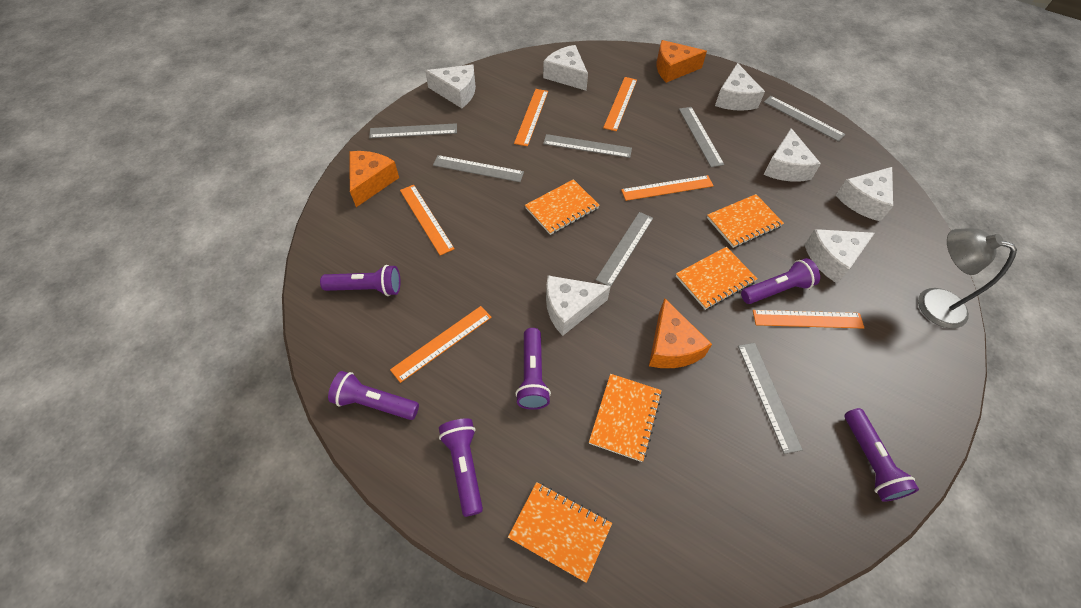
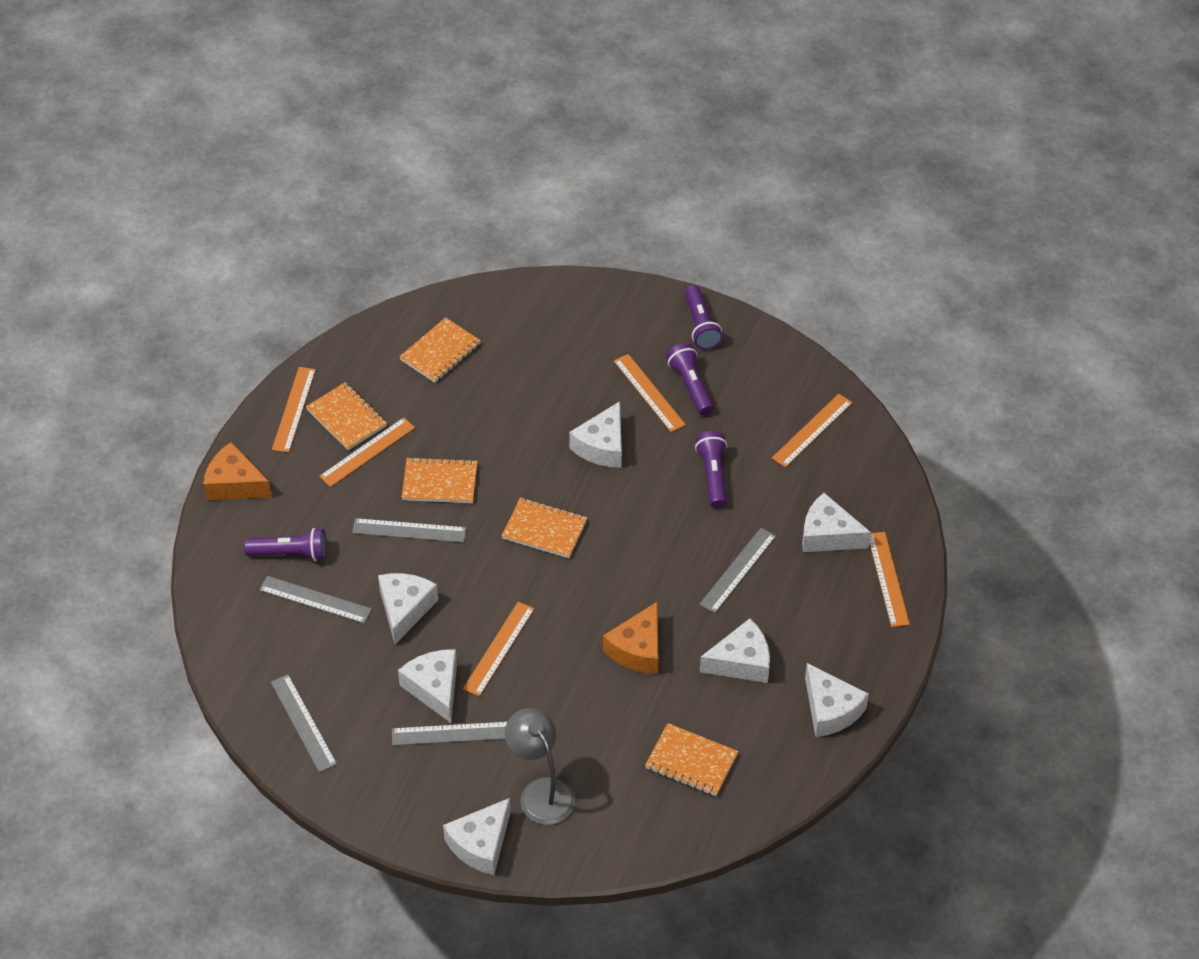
grey ruler: [369,123,457,138] [433,155,524,182] [543,134,632,158] [596,212,653,286] [679,107,724,167] [738,343,803,454] [764,96,845,142] = 7 -> [259,576,372,624] [271,674,337,773] [352,518,467,543] [392,722,507,746] [699,528,776,613] = 5
orange cheese: [349,151,399,207] [649,298,712,368] [657,40,707,83] = 3 -> [203,442,272,500] [603,602,658,674] = 2
purple flashlight: [320,265,400,296] [328,371,419,420] [439,418,483,517] [515,328,551,410] [741,258,820,304] [845,408,919,502] = 6 -> [244,528,327,561] [666,343,714,415] [685,285,723,350] [695,431,727,508] = 4

